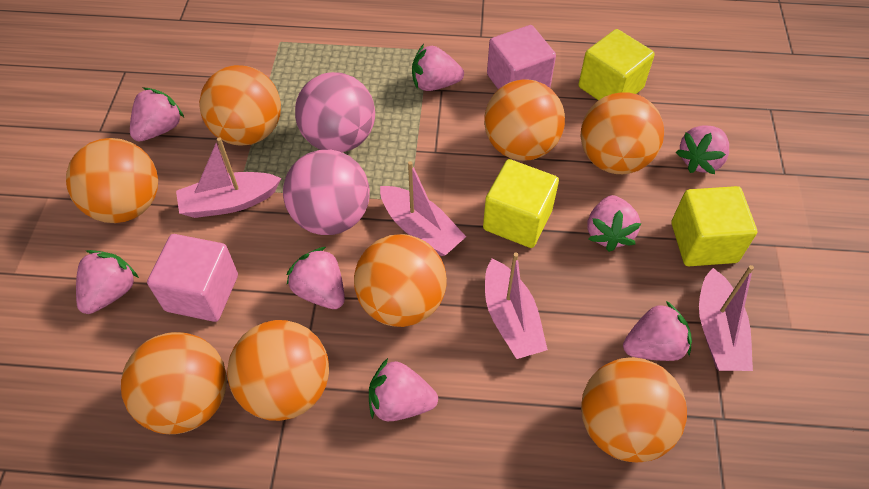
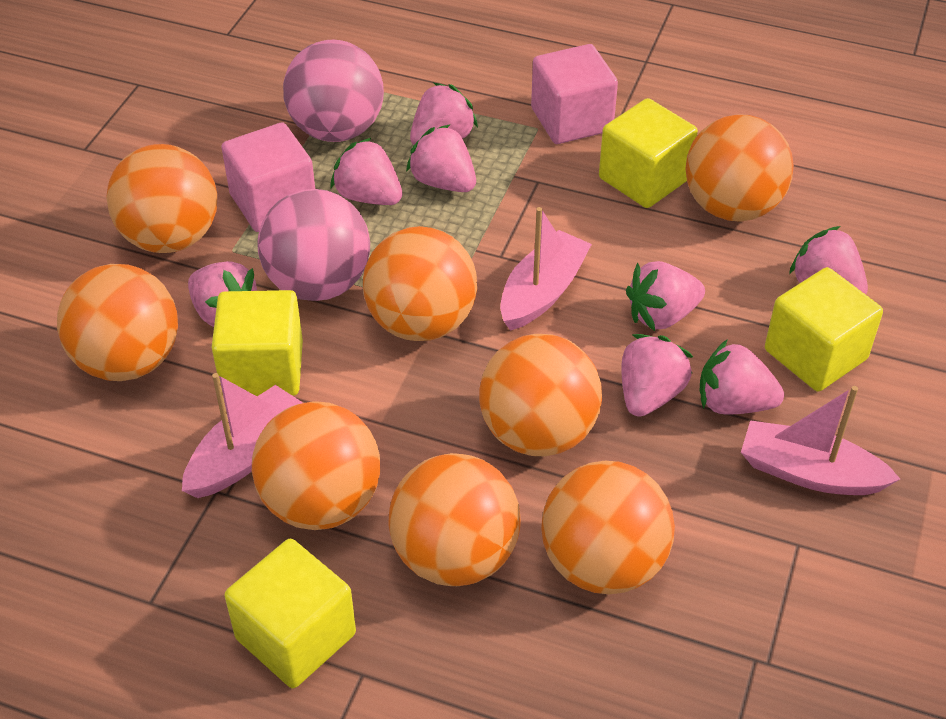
pink boat: [176,137,281,218] [380,161,466,256] [485,253,548,359] [699,265,754,371] = 4 -> [182,373,303,498] [500,207,592,331] [741,386,900,495] = 3
yellow cube: [483,159,559,248] [578,29,655,100] [671,186,757,266] = 3 -> [211,290,303,396] [225,539,356,688] [599,98,698,208] [765,267,883,392] = 4

